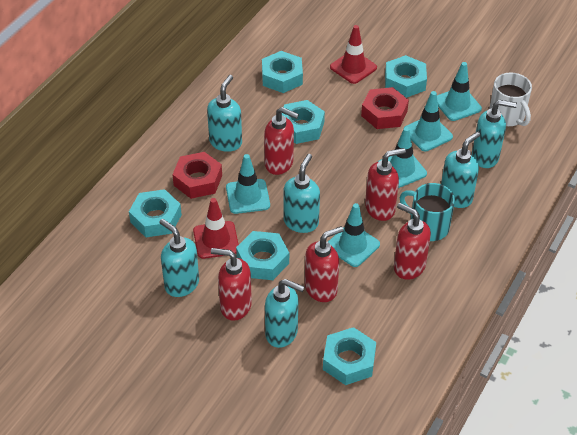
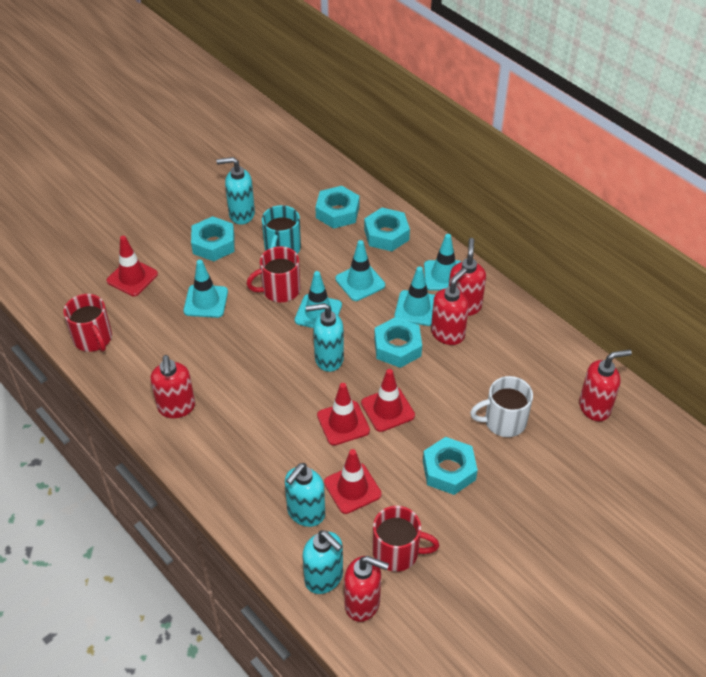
red mug: none = 0 -> [63,294,112,352] [247,246,300,302] [373,506,439,572] = 3
red nut: [172,152,222,199] [361,87,409,129] = 2 -> none = 0
red traffic cone: [193,198,239,259] [330,25,377,84] = 2 -> [107,236,158,296] [317,383,370,446] [324,449,382,514] [361,369,415,432] = 4
turquoise nut: [129,189,182,237] [236,231,289,280] [262,51,303,93] [282,100,325,144] [323,327,376,385] [385,55,427,98] = 6 -> [191,216,235,261] [315,186,360,229] [364,208,410,251] [374,317,422,368] [423,437,478,495] = 5
turquoise soap dispenser: [159,219,199,297] [207,75,242,152] [265,279,304,348] [284,154,320,233] [441,132,480,208] [472,100,517,168] = 6 -> [216,157,255,225] [285,463,325,527] [302,530,343,594] [306,303,344,372] = 4

